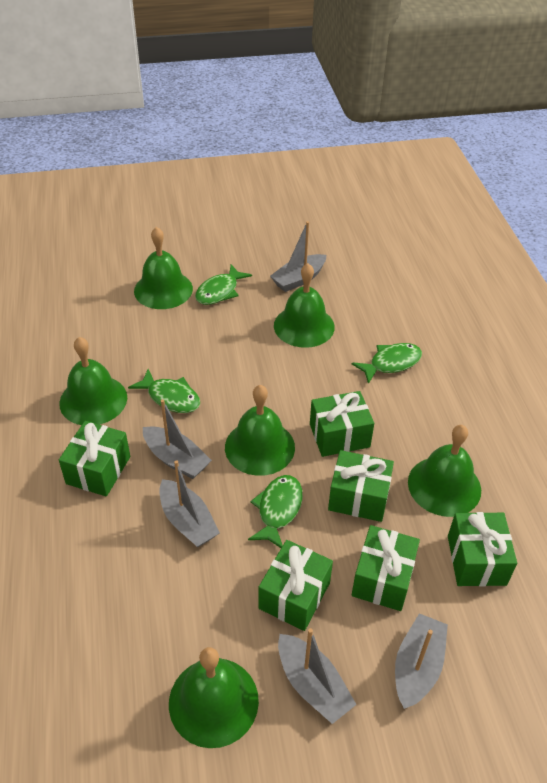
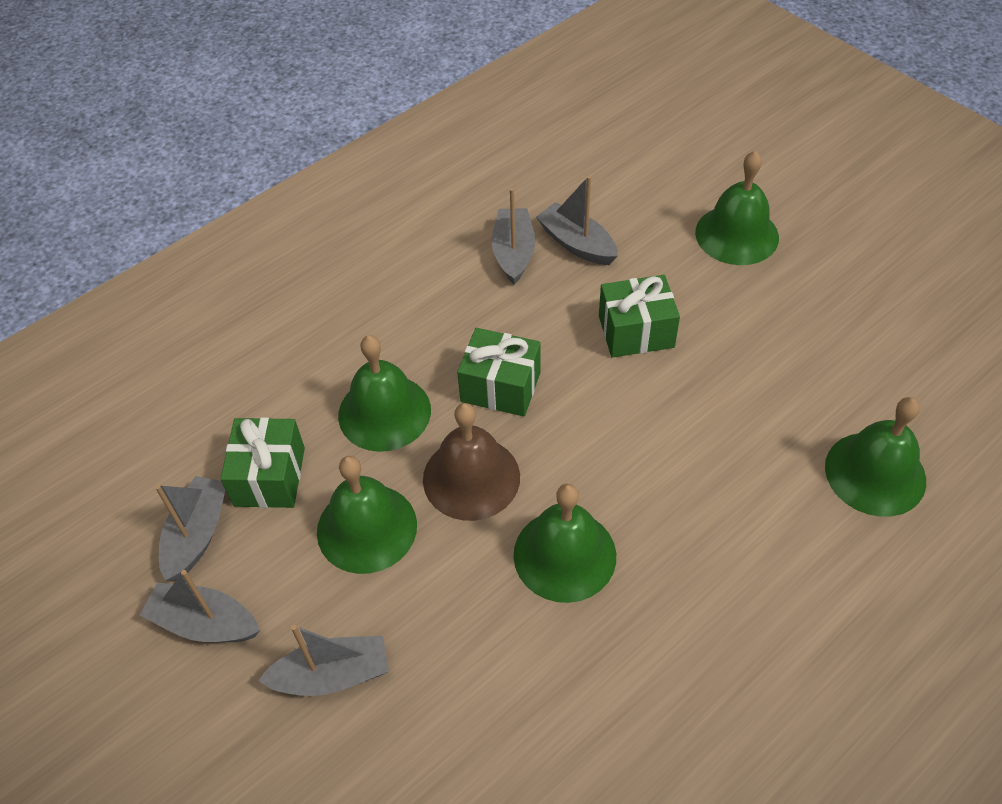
brown bell: none = 0 -> [423,403,520,521] = 1
green bell: [59,337,127,425] [134,227,193,309] [169,647,259,748] [225,385,295,476] [274,263,335,348] [408,425,481,517] = 6 -> [317,456,417,574] [338,335,431,452] [513,484,616,603] [695,151,779,265] [825,397,926,517] = 5
green fish: [128,369,200,413] [195,265,252,305] [248,475,303,548] [352,343,422,384] = 4 -> none = 0
green gift: [59,421,130,497] [258,540,333,631] [310,391,374,457] [328,450,394,522] [352,525,420,611] [448,512,517,586] = 6 -> [220,417,305,508] [457,328,541,417] [599,275,680,358] = 3

